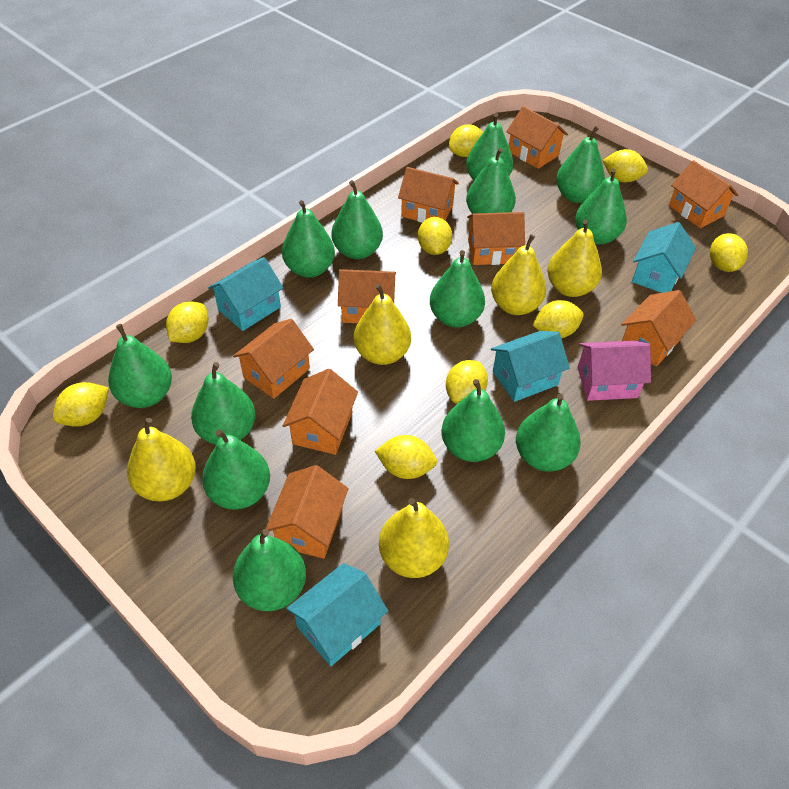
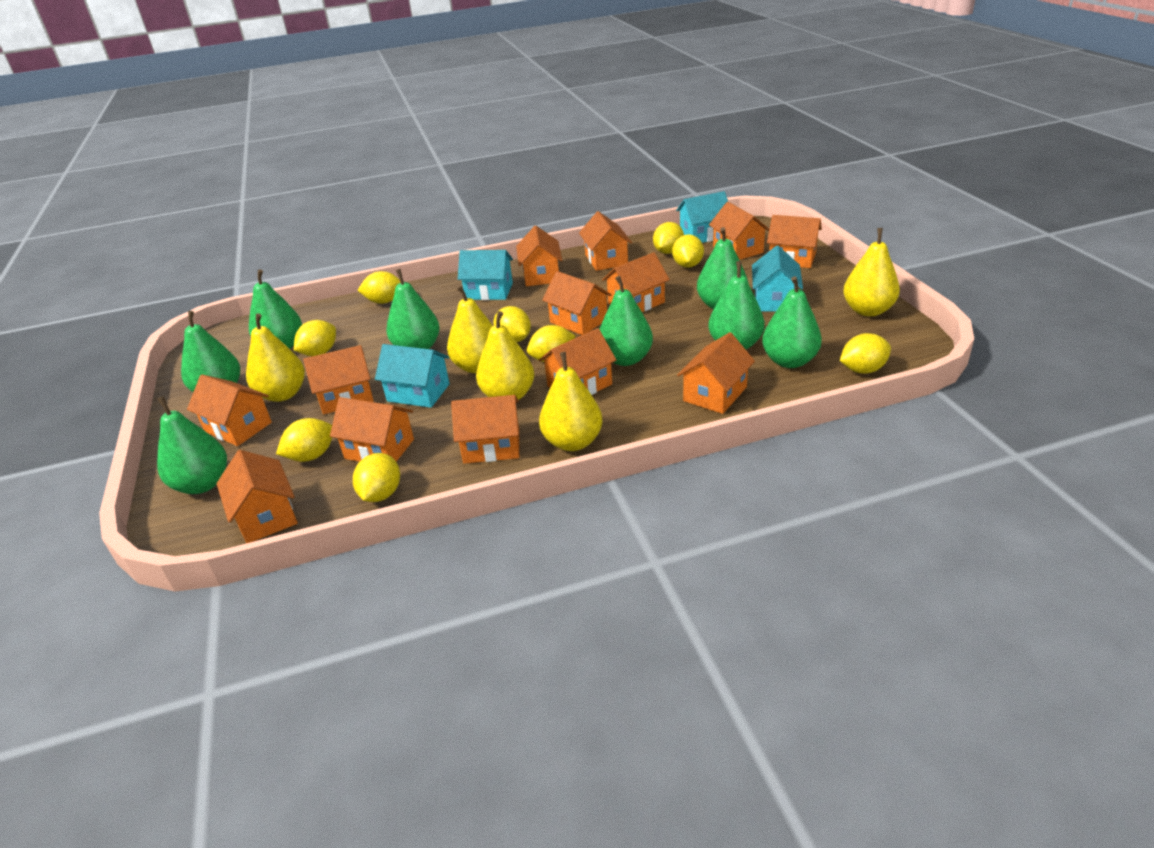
green pear: [108,324,172,408] [191,362,255,445] [202,429,270,510] [233,529,306,611] [282,200,335,278] [331,180,383,259] [430,250,485,328] [441,379,505,462] [466,113,513,180] [466,148,516,214] [516,393,581,472] [556,126,605,203] [575,168,627,244] = 13 -> [157,396,227,494] [181,311,240,392] [249,269,302,349] [386,269,440,349] [600,276,653,366] [697,227,748,309] [708,261,765,349] [762,276,822,368] = 8
orange house: [233,319,314,399] [266,465,348,559] [283,369,358,455] [338,269,396,323] [398,167,459,223] [467,212,525,265] [506,106,568,169] [621,290,696,367] [669,160,738,228] = 9 -> [187,374,272,446] [217,450,298,543] [303,345,374,414] [330,397,414,462] [451,395,519,464] [516,226,562,286] [539,328,616,395] [542,271,611,335] [579,211,632,271] [602,252,670,312] [677,332,755,414] [709,202,769,260] [767,215,822,268] = 13
pink house: [577,341,651,401] = 1 -> none = 0

